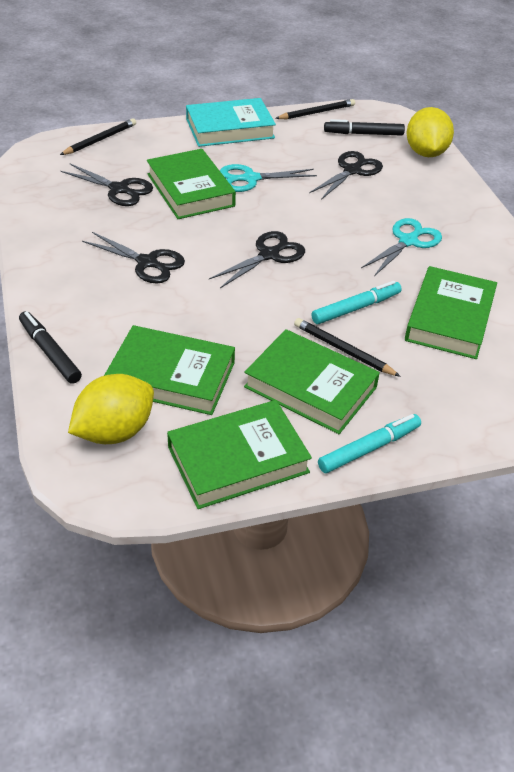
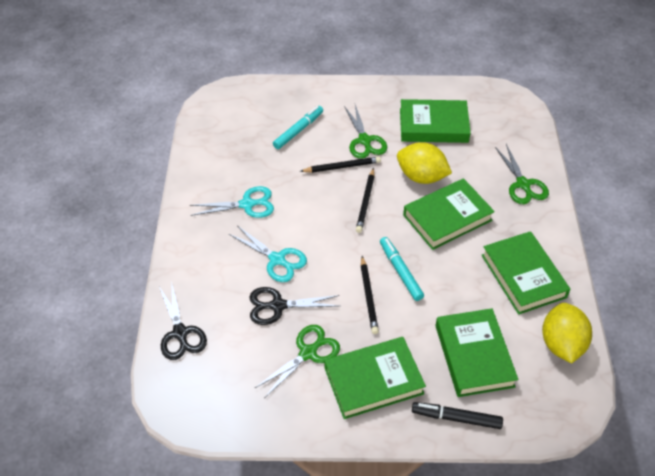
black marker: [19,311,82,384] [324,119,405,136] = 2 -> [412,402,503,429] = 1
black scissors: [61,164,153,206] [82,232,185,284] [209,231,305,288] [309,151,383,200] = 4 -> [159,281,207,360] [249,287,340,325] = 2
green scissors: none = 0 -> [254,325,340,397] [344,105,387,159] [495,144,549,204] = 3
turquoise book: [186,98,276,147] = 1 -> none = 0

